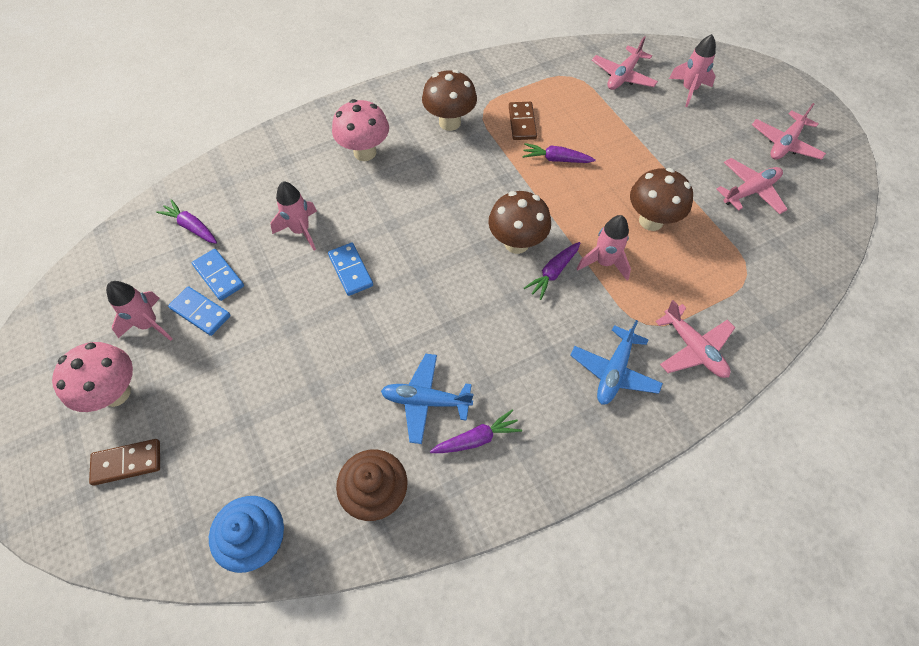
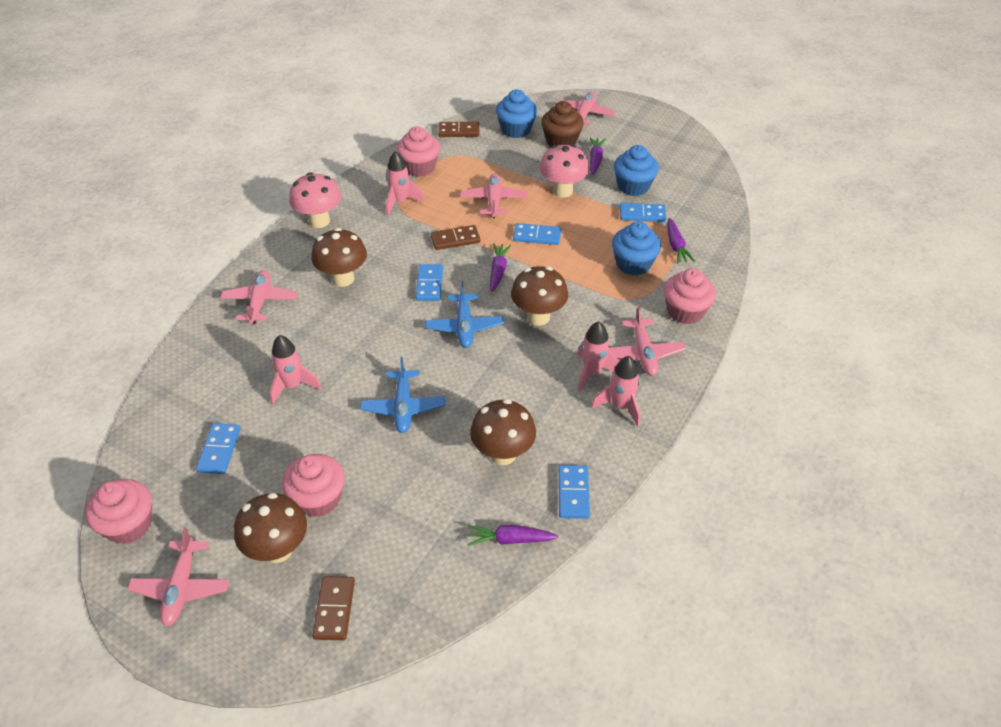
blue cupcake: [209,496,284,573] = 1 -> [496,90,537,138] [612,221,661,275] [614,145,659,196] = 3
blue domino: [168,286,231,336] [192,249,244,301] [328,243,373,296] = 3 -> [196,423,240,474] [416,264,443,301] [513,223,561,245] [558,465,590,519] [620,203,666,222] = 5
brown domino: [89,439,160,486] [509,102,537,140] = 2 -> [312,576,355,640] [431,225,480,250] [438,122,479,137] = 3
brown mushroom: [422,70,477,131] [488,191,551,254] [630,168,693,231] = 3 -> [234,493,307,563] [311,228,367,287] [470,399,536,465] [511,266,568,326] = 4
pink cupcake: none = 0 -> [85,479,152,544] [282,454,345,517] [396,127,440,177] [664,268,716,324] = 4
pink plane: [592,36,658,90] [655,300,735,378] [717,158,788,214] [752,103,826,160] = 4 -> [127,527,229,626] [220,270,298,324] [460,173,528,218] [556,92,616,125] [609,306,685,376] = 5

